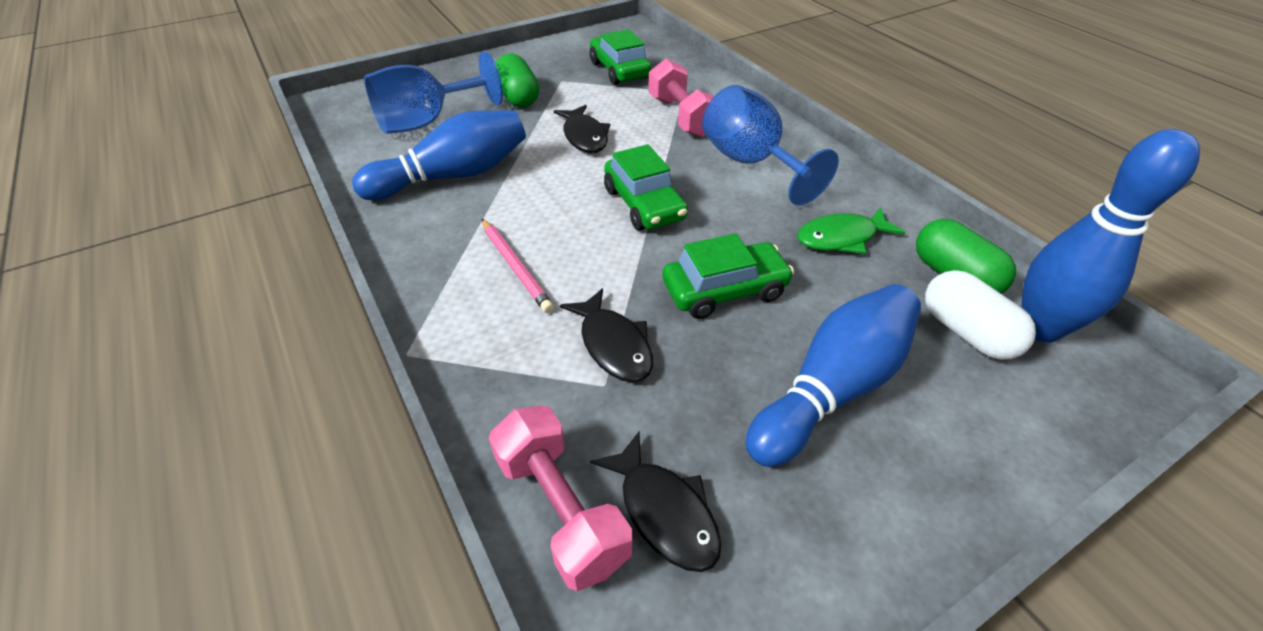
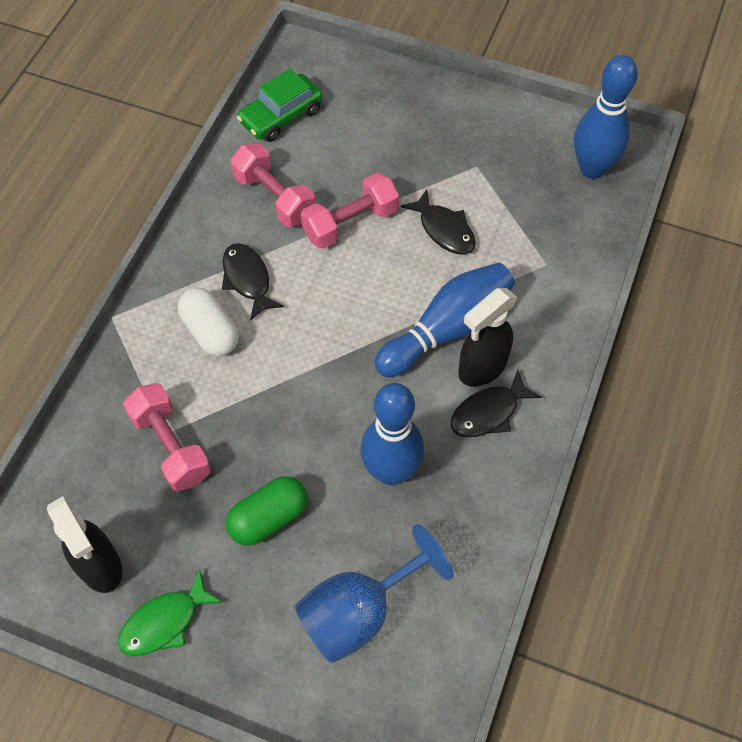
black spray bottle: none = 0 -> [47,496,122,593] [459,288,518,387] = 2
blue goblet: [364,51,503,134] [702,85,839,206] = 2 -> [295,524,453,663] = 1
green capsule: [495,54,539,107] [916,219,1016,294] = 2 -> [226,476,307,546] = 1
green car: [590,29,651,85] [604,144,688,231] [662,233,794,319] = 3 -> [237,69,323,142] = 1
pink dumbbell: [489,406,632,591] [648,59,714,137] = 2 -> [123,383,211,492] [230,143,315,227] [301,173,399,249] = 3
pink pencil: [482,219,554,313] = 1 -> none = 0

